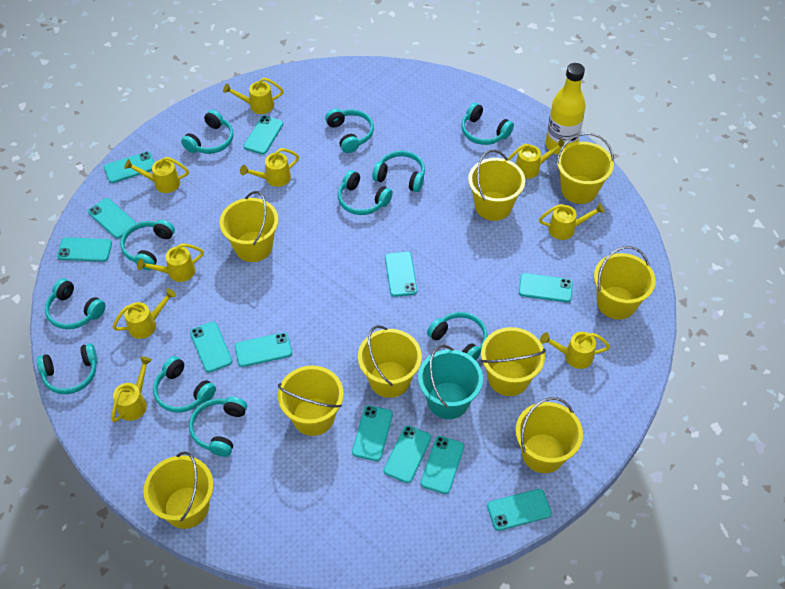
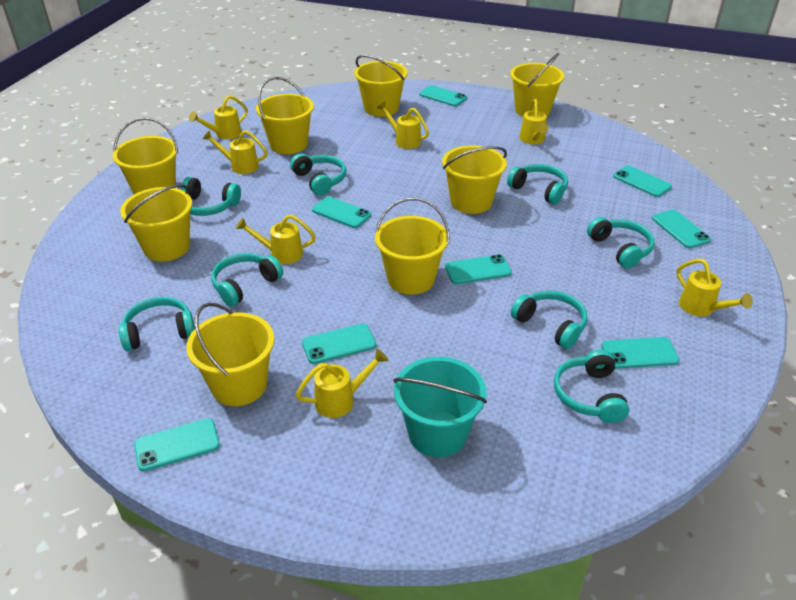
turquoise headphones: [36,343,98,394] [45,278,106,329] [120,220,175,270] [153,356,216,413] [181,110,233,154] [189,397,247,457] [325,108,374,153] [338,170,393,215] [372,151,425,192] [427,312,488,360] [461,102,514,145] = 11 -> [119,297,195,351] [181,177,241,216] [211,253,283,306] [290,153,347,196] [507,164,568,205] [511,290,587,349] [554,349,629,423] [587,217,655,268] = 8
turquoise phone: [57,237,112,262] [88,198,136,239] [104,152,154,183] [190,322,232,373] [235,332,292,367] [244,116,283,154] [352,405,393,461] [384,425,431,483] [385,252,417,297] [420,436,464,494] [487,489,552,531] [519,273,573,302] = 12 -> [134,418,220,472] [302,324,376,364] [312,196,371,228] [419,85,467,106] [445,254,512,284] [601,337,680,369] [613,166,672,197] [652,210,711,248] = 8
yellow bottle: [545,63,586,155] = 1 -> none = 0
yellow bucket: [143,451,213,529] [220,191,278,262] [278,366,344,436] [358,325,422,398] [468,150,525,221] [481,327,546,396] [515,397,583,473] [556,133,614,204] [594,246,656,320] = 9 -> [113,117,178,194] [120,184,192,262] [186,303,274,406] [256,77,314,154] [354,55,407,117] [375,198,450,295] [442,145,507,214] [510,53,564,117] = 8
yellow watering can: [112,288,176,339] [112,356,152,423] [124,157,189,193] [137,243,204,282] [223,78,284,114] [240,148,299,187] [508,138,565,179] [539,203,605,240] [540,332,610,369] = 9 -> [189,95,248,139] [203,130,268,174] [236,215,316,264] [296,349,388,418] [377,101,429,149] [520,99,548,144] [676,259,753,316] = 7

